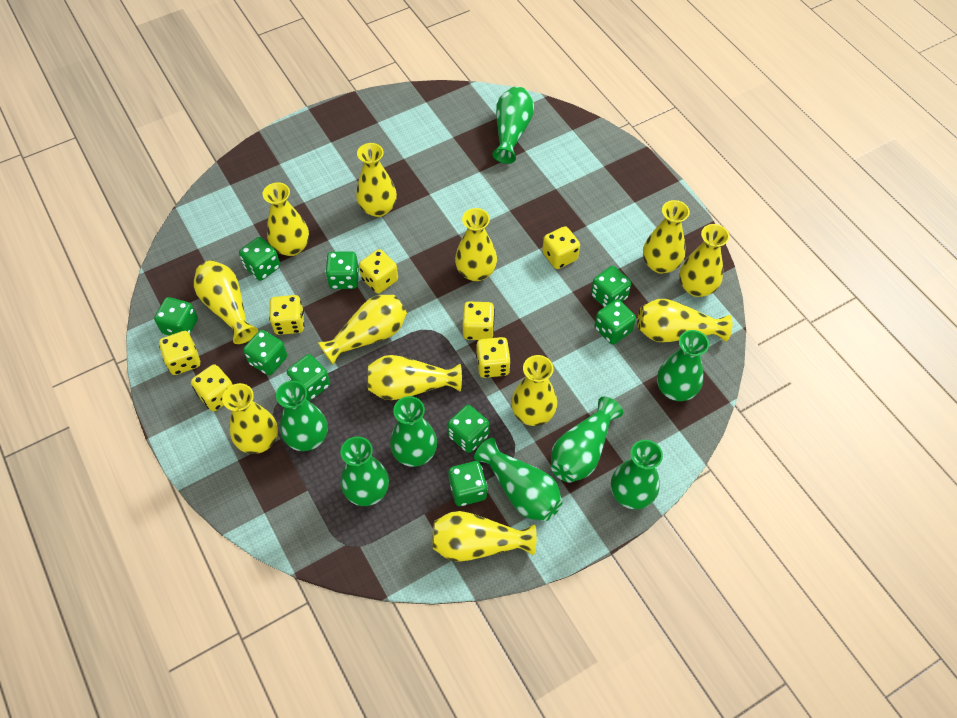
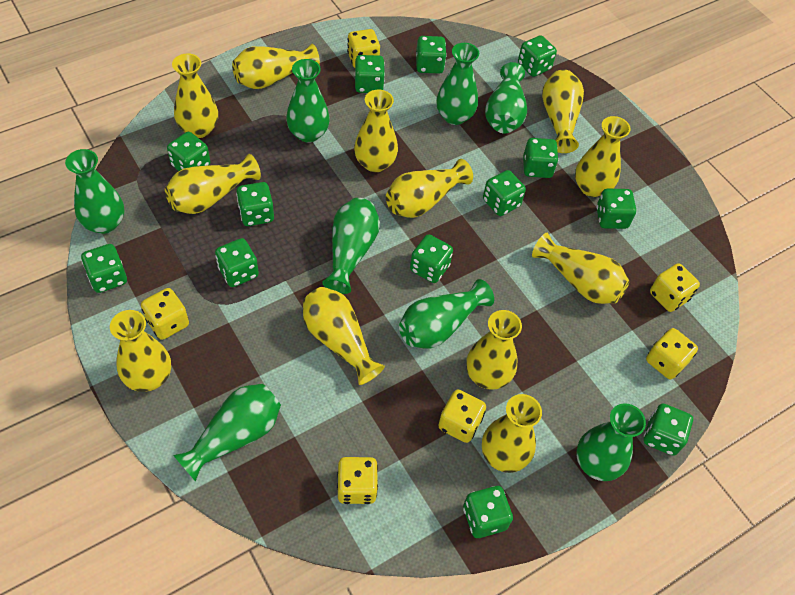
green dice: [154,297,198,336] [239,237,280,281] [243,330,287,375] [287,354,330,401] [325,251,359,289] [447,405,489,453] [448,461,487,506] [591,266,631,307] [594,299,636,345] = 9 -> [81,244,127,293] [167,132,210,171] [215,238,259,287] [236,182,274,226] [355,55,385,93] [410,234,453,283] [416,36,447,74] [463,486,513,538] [483,170,526,216] [518,35,557,77] [523,138,559,178] [596,189,636,229] [644,403,693,456] = 13
yellow dice: [159,331,200,375] [191,364,233,411] [269,295,304,335] [359,249,398,293] [463,301,495,340] [476,337,511,378] [542,226,580,269] = 7 -> [141,288,189,340] [337,457,378,504] [347,29,380,68] [438,389,486,443] [646,328,698,380] [650,263,700,312] = 6

